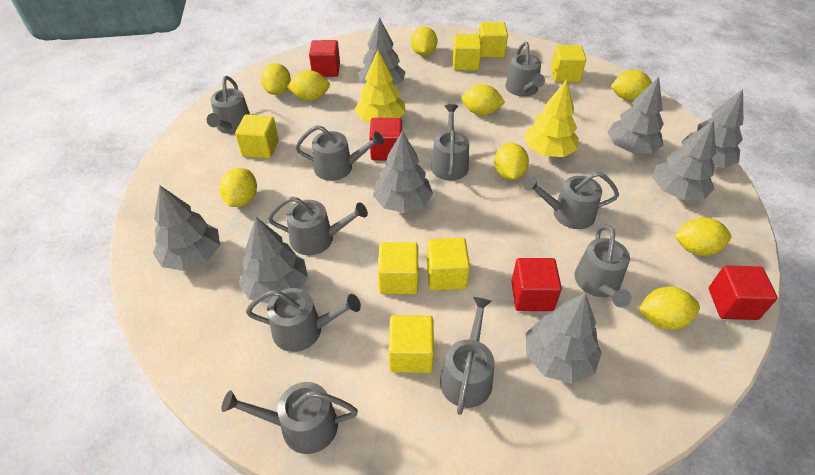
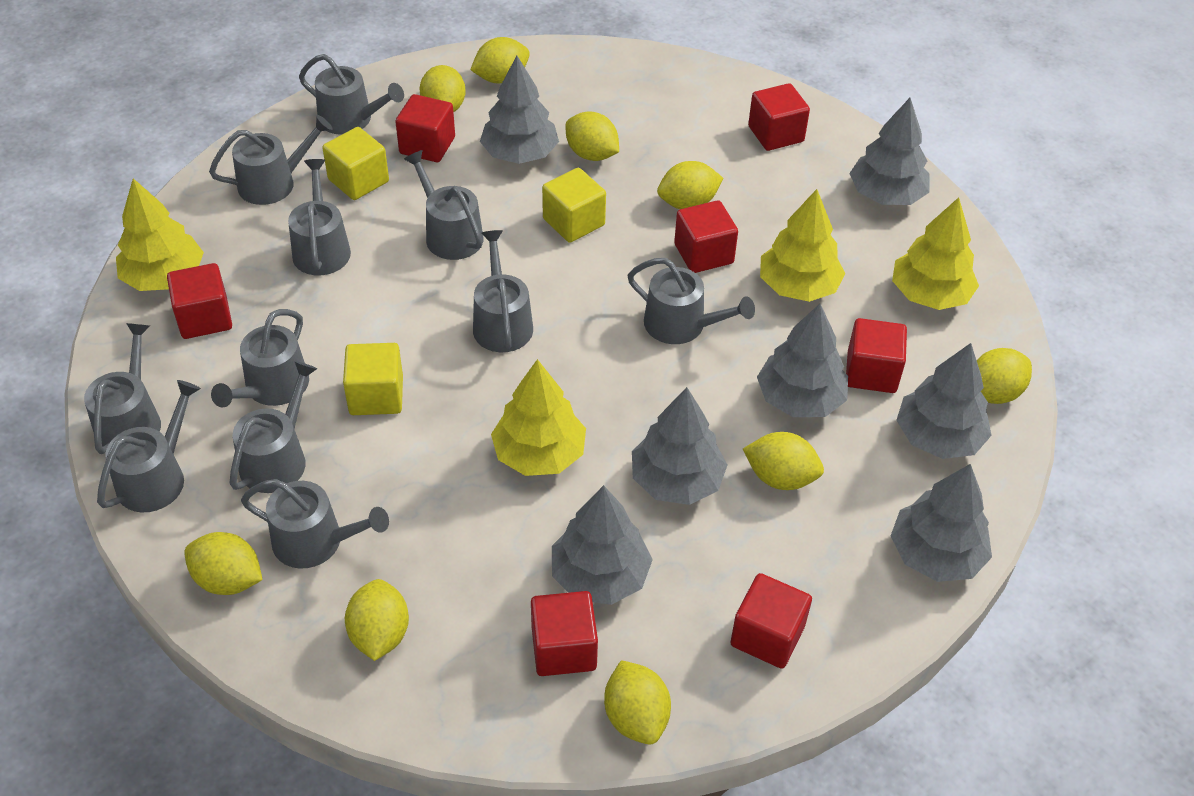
grey tree: [153,186,220,271] [238,217,308,303] [358,17,405,85] [373,131,433,213] [526,293,602,384] [607,77,664,153] [652,120,716,200] [682,89,743,168] = 8 -> [480,56,559,164] [552,485,653,605] [632,387,727,505] [757,304,848,417] [849,98,930,205] [891,464,992,582] [896,343,992,459] = 7
grey watering can: [207,76,250,134] [221,382,358,454] [246,288,361,352] [268,197,368,255] [295,125,384,181] [431,104,469,181] [440,297,495,415] [505,42,545,96] [524,172,619,229] [575,225,632,308] = 10 -> [84,323,161,454] [97,380,201,512] [209,115,332,205] [211,309,309,407] [229,361,318,493] [241,479,389,568] [288,159,351,275] [299,54,404,135] [404,150,483,260] [473,230,533,352] [628,258,755,344] = 11
red cube: [309,40,340,77] [369,118,402,160] [511,258,562,311] [709,265,778,320] = 4 -> [167,263,232,339] [395,94,455,162] [531,591,598,676] [674,200,738,273] [730,573,812,669] [748,83,810,151] [846,318,907,393] = 7
yellow cube: [235,114,279,159] [378,242,418,294] [389,315,434,373] [427,238,470,291] [453,34,481,71] [479,22,508,58] [551,45,586,82] = 7 -> [322,127,389,200] [343,343,403,415] [542,168,606,243] = 3
yellow tree: [354,50,406,122] [524,80,579,157] = 2 -> [116,178,204,291] [491,359,586,476] [760,189,846,302] [892,197,979,310] = 4

